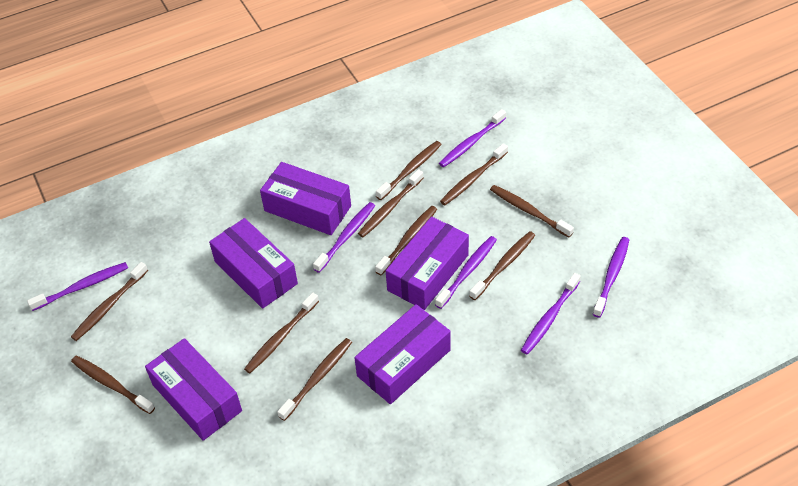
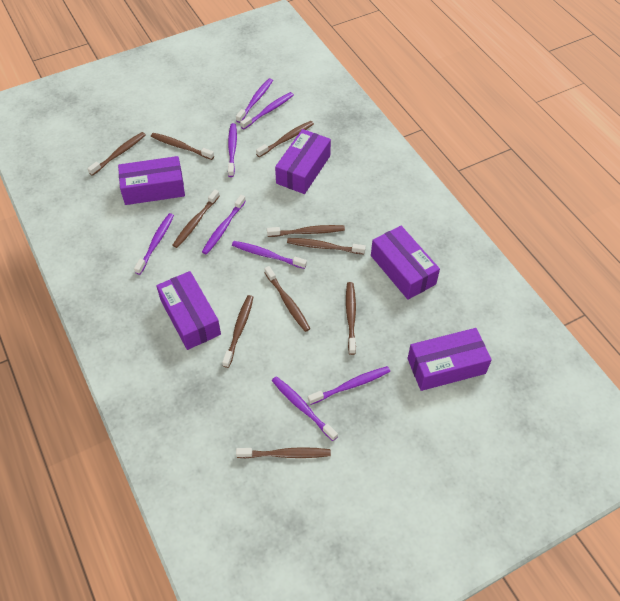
purple toothbrush: [27,262,128,311] [313,202,375,273] [435,236,497,309] [439,109,506,167] [521,273,581,355] [593,237,629,318] = 6 -> [134,213,174,275] [202,195,246,255] [228,123,237,177] [232,241,307,269] [236,78,273,123] [240,92,294,129] [272,376,338,441] [308,366,390,405] = 8

